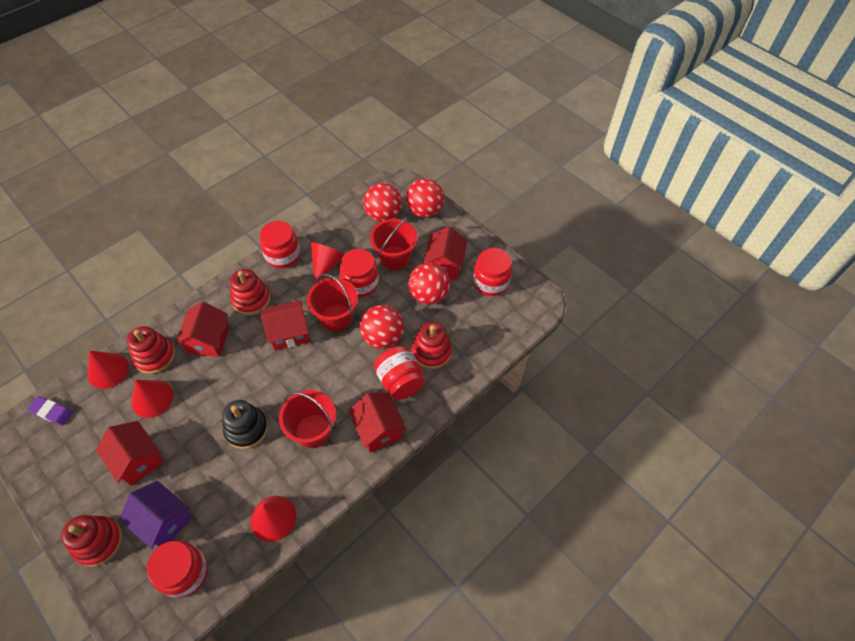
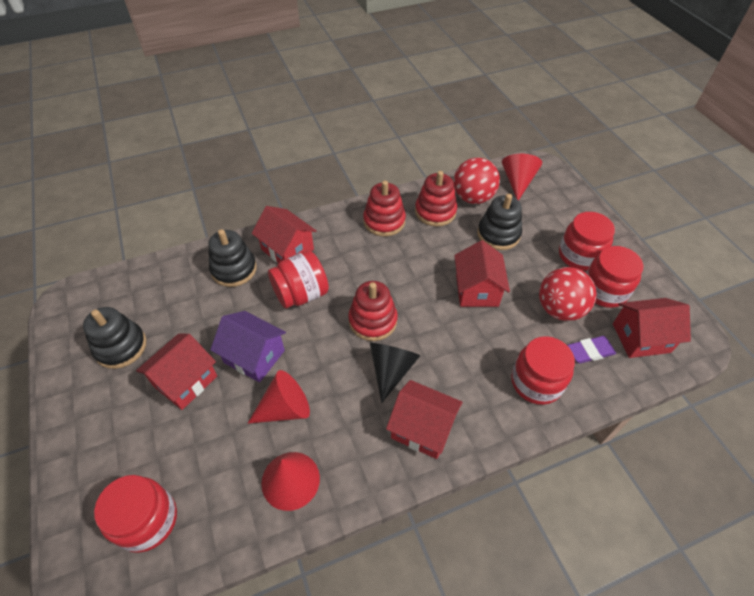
black cone: none = 0 -> [370,343,420,403] = 1
black stacking toy: [222,400,268,449] = 1 -> [83,307,146,369] [208,229,257,287] [477,194,522,250] = 3
red ball: [360,305,404,349] [363,183,402,222] [406,179,444,218] [408,263,450,305] = 4 -> [454,158,500,204] [539,267,597,321] = 2
red bucket: [279,390,336,448] [307,274,358,332] [370,217,417,270] = 3 -> none = 0
red cone: [87,351,129,389] [131,380,173,418] [250,496,296,542] [311,242,344,283] = 4 -> [248,370,310,424] [261,452,320,511] [502,154,542,201] = 3
red stacking toy: [61,515,123,567] [127,326,175,374] [230,269,270,315] [412,322,452,369] = 4 -> [348,281,398,341] [363,180,406,237] [415,171,457,227] = 3

